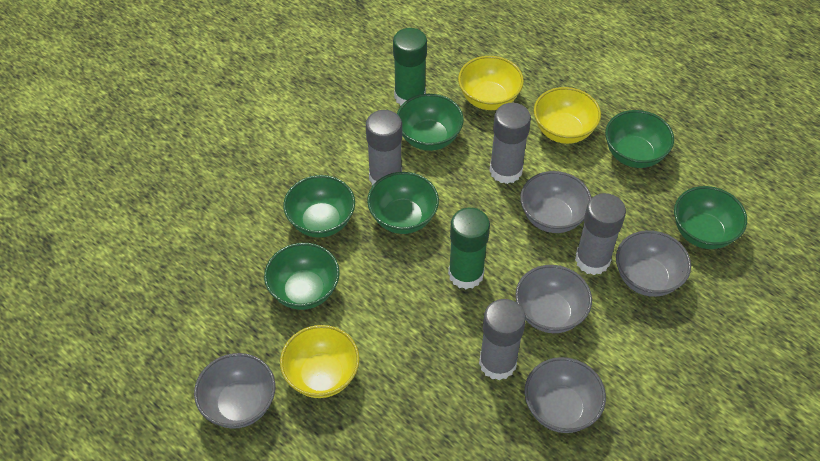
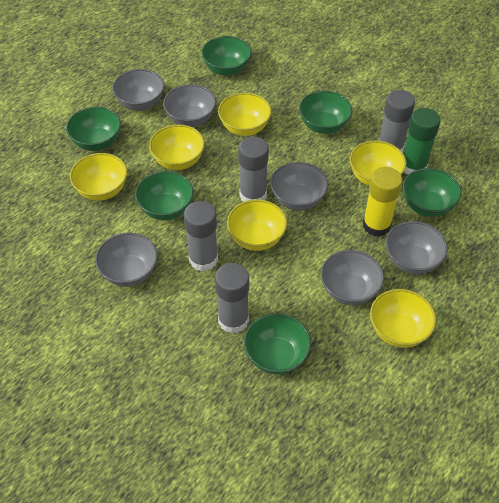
green glue stick: [393,28,427,106] [448,208,490,289] = 2 -> [403,108,441,175] = 1
grey bowl: [194,353,275,429] [515,265,592,333] [520,171,592,233] [524,357,606,433] [616,230,691,297] = 5 -> [95,233,158,287] [112,69,164,111] [163,84,216,127] [270,162,328,210] [321,250,384,305] [386,221,448,274] = 6
yellow bowl: [280,325,360,398] [458,56,524,110] [534,87,601,144] = 3 -> [70,153,127,201] [149,124,205,170] [218,92,272,136] [227,199,287,251] [350,140,406,186] [370,289,436,348] = 6
yellow glue stick: none = 0 -> [363,167,402,236] = 1

